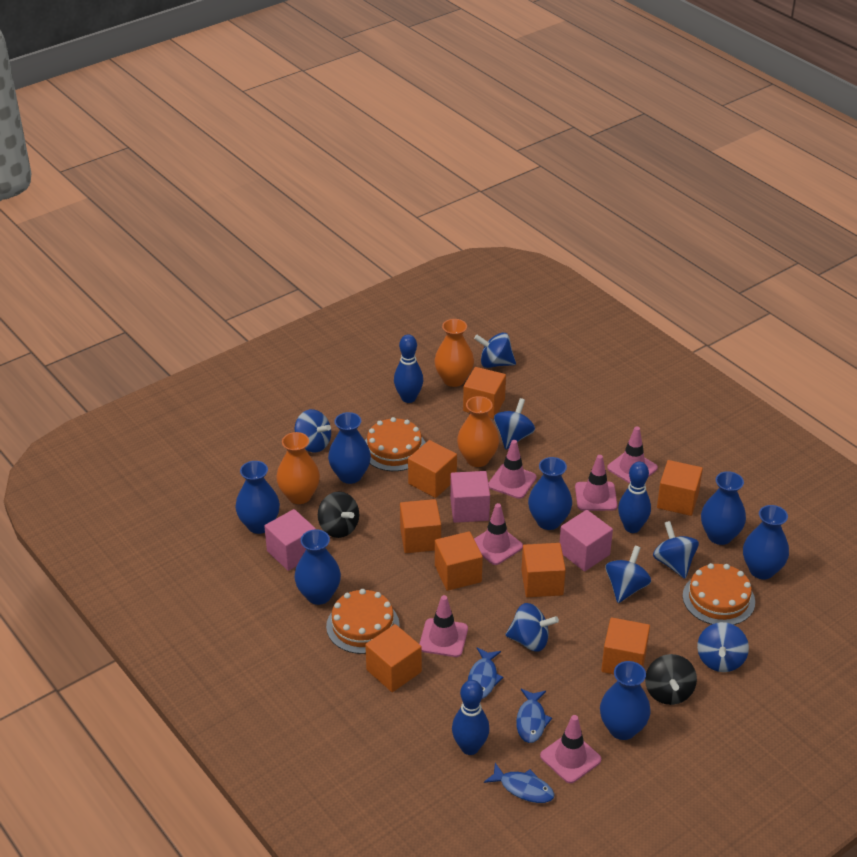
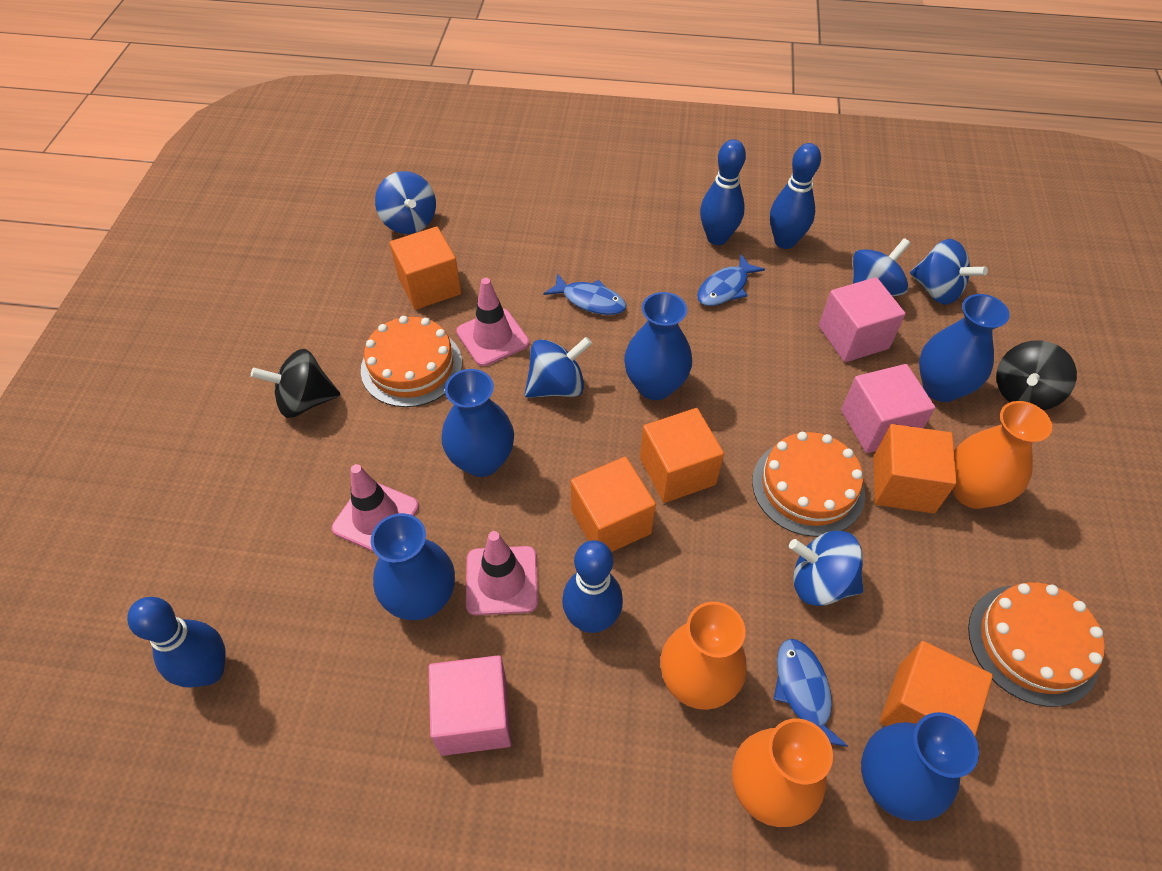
blue bowling pin: [394,334,423,403] [452,680,490,755] [618,462,651,533] = 3 -> [127,597,226,688] [562,540,623,633] [700,139,746,245] [770,143,821,249] = 4
blue spinning top: [295,409,331,452] [474,333,516,368] [494,398,535,449] [505,603,559,652] [605,546,651,603] [653,521,699,579] [697,622,749,672] = 7 -> [375,171,436,234] [525,337,592,398] [789,531,863,606] [853,238,911,297] [910,239,988,305] = 5
blue vase: [235,461,280,534] [294,529,341,605] [328,412,371,484] [528,457,572,530] [600,661,651,740] [701,471,746,545] [743,505,789,579] = 7 -> [371,513,455,620] [441,369,514,477] [624,292,692,400] [861,712,979,821] [919,294,1010,402] = 5
orange cube: [365,624,422,692] [400,499,441,553] [408,440,457,498] [435,531,483,591] [463,367,506,419] [521,543,566,597] [601,617,650,674] [657,460,703,516] = 8 -> [390,226,461,310] [571,457,656,552] [640,408,724,503] [874,424,957,513] [880,641,993,736] = 5
pink traffic cone: [419,595,468,657] [474,503,523,565] [488,440,537,499] [540,715,601,783] [575,455,617,511] [607,426,658,484] = 6 -> [332,464,419,552] [456,278,529,366] [466,531,538,615] = 3

